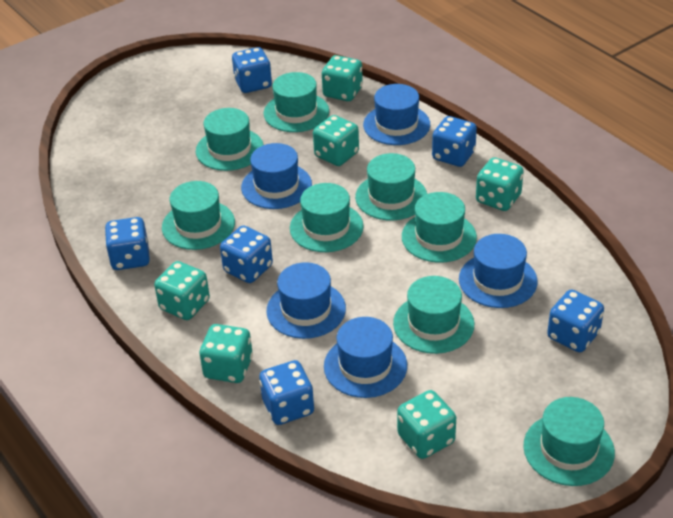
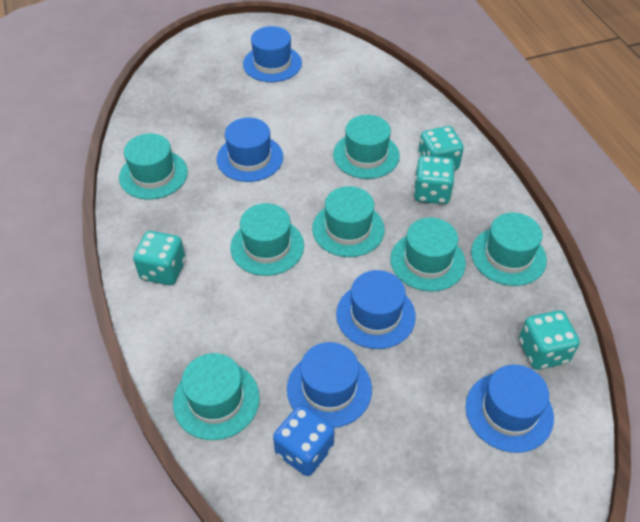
blue dice: [105,217,150,270] [220,226,273,283] [232,47,272,93] [259,360,314,425] [432,116,477,167] [547,290,604,352] = 6 -> [273,405,334,476] = 1
turquoise dice: [154,261,210,320] [199,324,253,383] [313,115,359,166] [322,55,363,101] [397,390,456,459] [476,157,524,211] = 6 -> [133,231,186,285] [414,156,455,204] [418,126,464,170] [519,310,580,370] = 4
turquoise hat: [162,181,235,250] [196,108,264,171] [264,72,329,132] [290,183,364,252] [355,153,427,221] [393,276,474,354] [402,192,477,263] [523,397,615,486] = 8 -> [119,133,188,200] [173,353,260,440] [230,203,304,276] [312,186,385,257] [333,115,400,179] [390,218,466,292] [471,213,547,286] = 7

